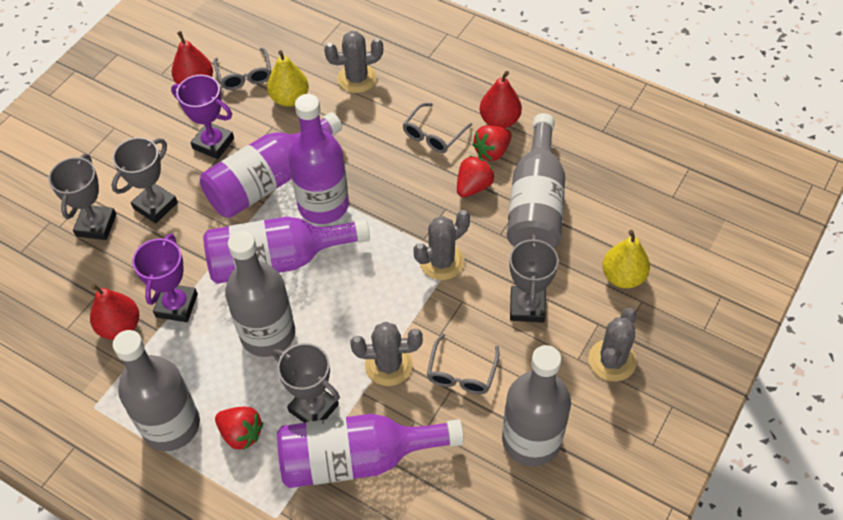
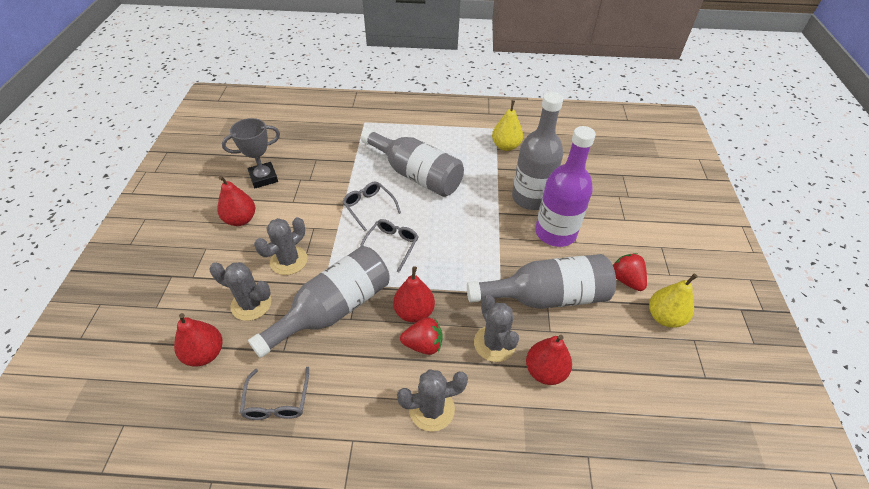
grey trophy: [49,154,116,240] [111,137,178,223] [273,343,340,423] [509,234,559,323] = 4 -> [222,118,280,188] = 1
purple bottle: [200,112,342,218] [203,216,370,284] [277,414,464,488] [288,94,349,224] = 4 -> [535,126,596,247] = 1
purple trophy: [132,234,198,322] [171,75,234,159] = 2 -> none = 0
red pear: [90,284,139,340] [172,31,213,84] [480,71,522,128] = 3 -> [174,313,223,367] [217,176,255,226] [393,266,435,323] [526,335,572,385] = 4
red strawberry: [215,407,263,450] [457,156,495,197] [472,125,512,161] = 3 -> [400,317,443,355] [613,253,647,291] = 2

